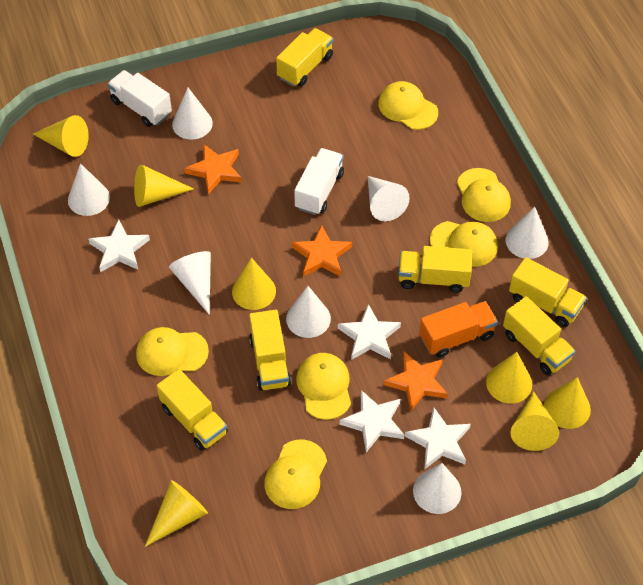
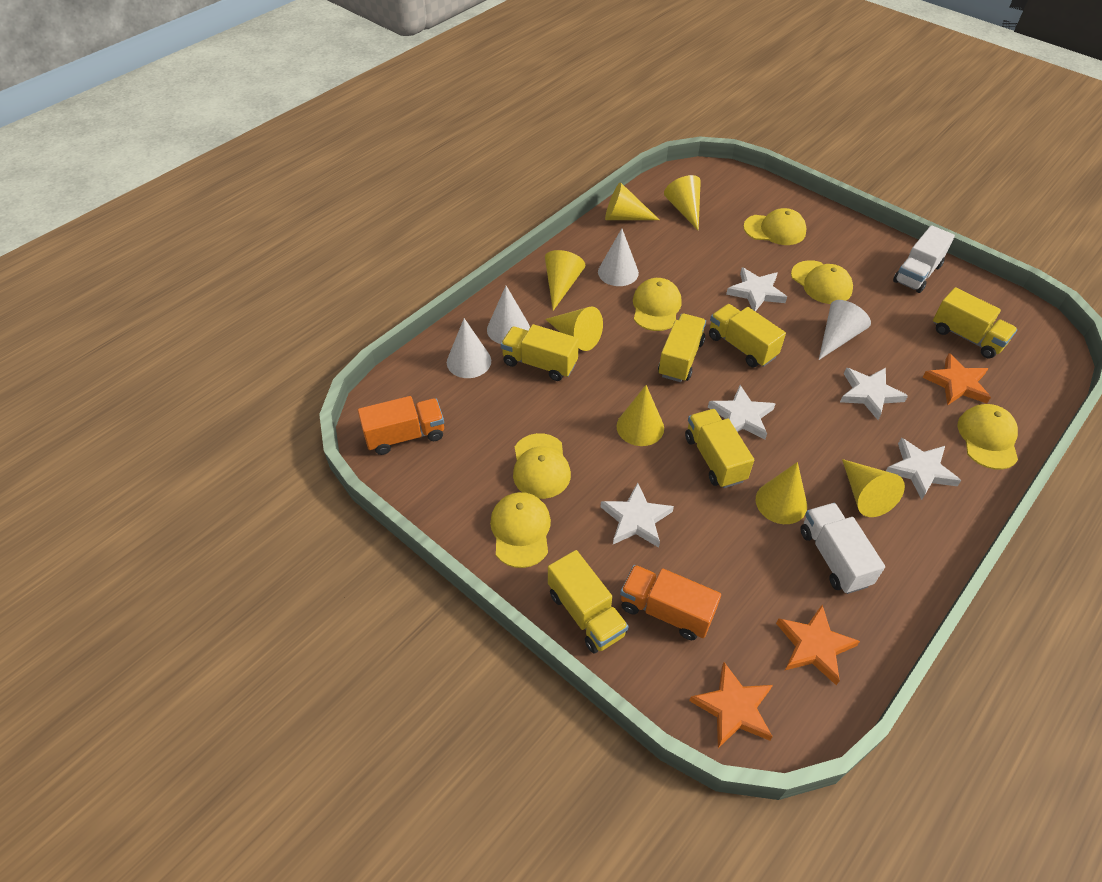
orange truck: [419,301,498,358] = 1 -> [358,396,444,455] [620,565,721,640] = 2
white cone: [68,163,110,216] [169,251,211,315] [172,88,213,139] [286,286,331,338] [368,176,410,221] [413,463,461,514] [506,207,549,259] = 7 -> [447,318,491,378] [487,286,530,344] [598,229,639,286] [819,300,871,360] = 4
white star: [88,220,150,272] [338,304,401,360] [340,390,404,452] [405,408,471,470] = 4 -> [601,483,674,548] [708,385,775,439] [726,267,787,312] [840,368,908,420] [886,438,961,500] = 5

